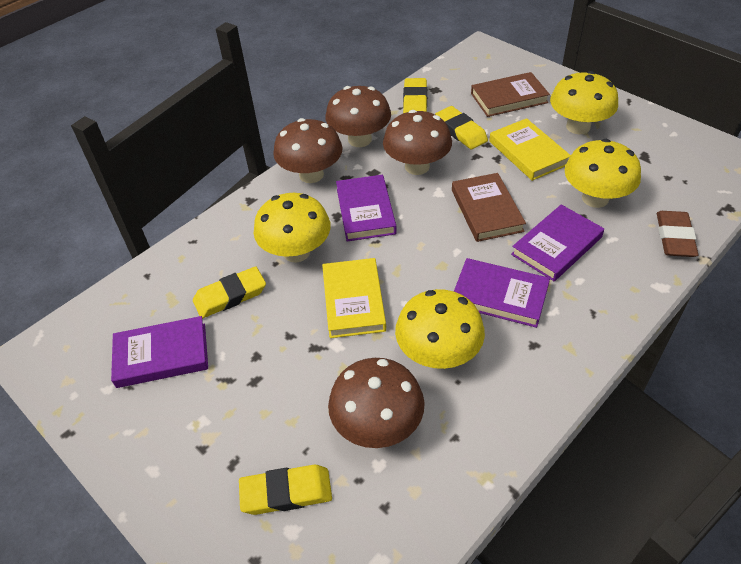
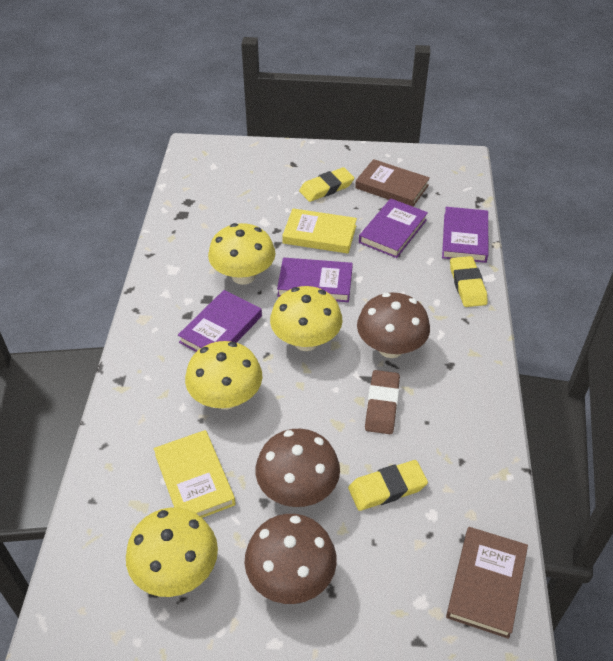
brown mushroom: [273,118,343,183] [326,86,391,147] [328,358,425,448] [383,110,452,175] = 4 -> [245,514,337,604] [256,429,340,507] [357,292,430,358] = 3
yellow eraser: [193,266,266,319] [239,465,332,515] [403,78,427,113] [435,106,488,149] = 4 -> [299,167,354,202] [348,460,428,511] [450,256,488,307] = 3

